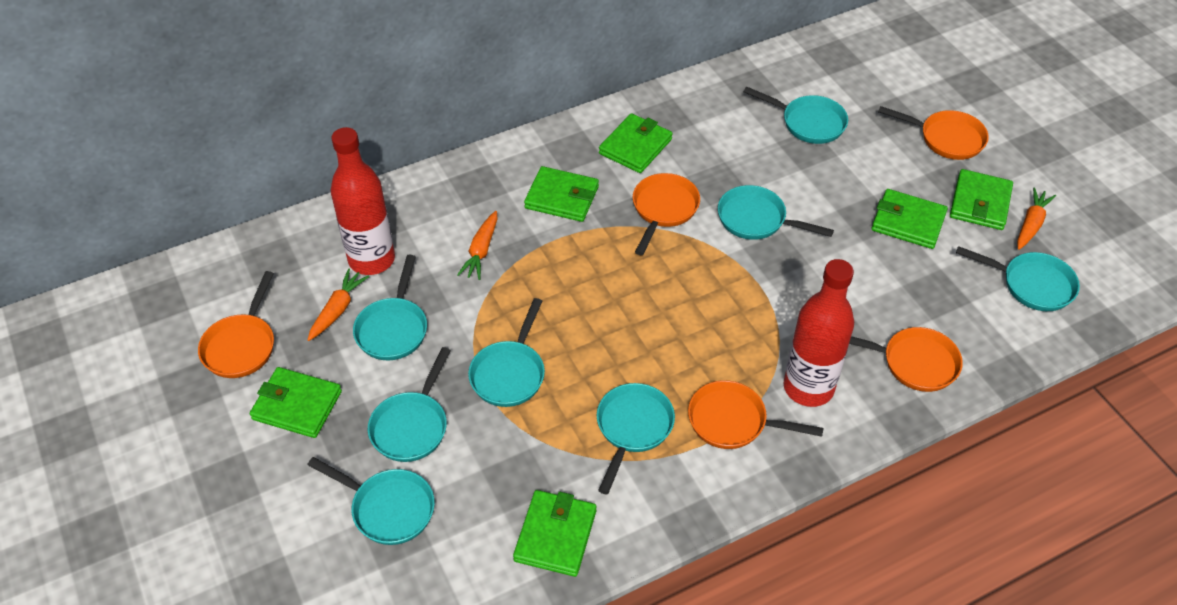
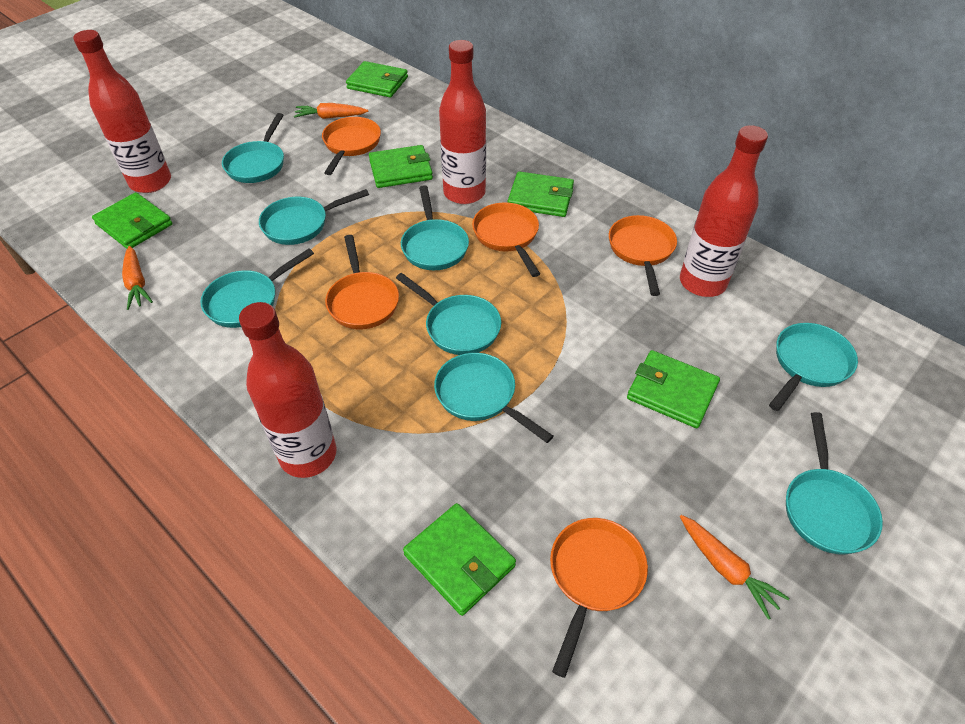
red bottle: [331,127,395,275] [784,259,854,407] = 2 -> [73,30,171,193] [239,302,337,478] [439,40,486,204] [680,125,768,297] = 4

